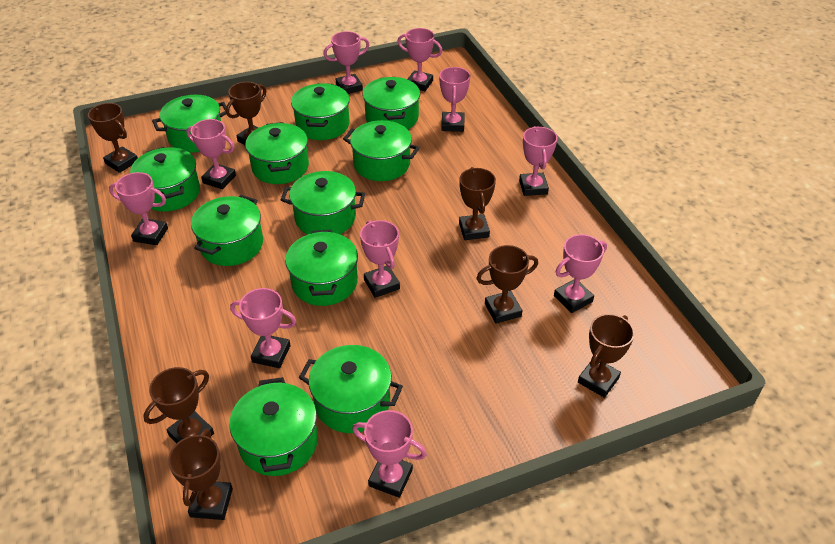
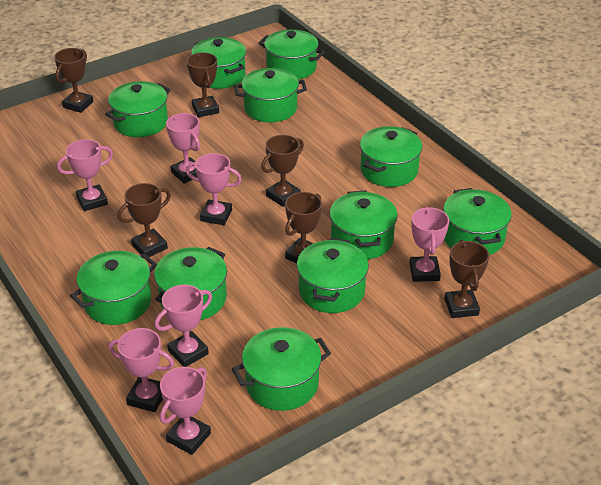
brown trophy: [88,103,138,173] [143,367,214,443] [168,429,233,520] [226,82,266,145] [459,167,496,240] [476,245,538,323] [578,314,635,398] = 7 -> [54,48,93,113] [117,183,171,257] [187,52,219,117] [261,135,304,207] [285,192,322,264] [445,240,489,318] = 6
pink trophy: [109,172,168,245] [186,119,236,189] [230,288,296,368] [323,31,369,94] [352,410,427,498] [360,220,400,298] [397,28,443,91] [439,67,470,132] [519,126,557,196] [554,234,607,313] = 10 -> [57,139,113,211] [108,328,174,412] [154,285,212,367] [160,367,211,455] [166,113,200,184] [186,153,242,225] [409,206,449,282] = 7

